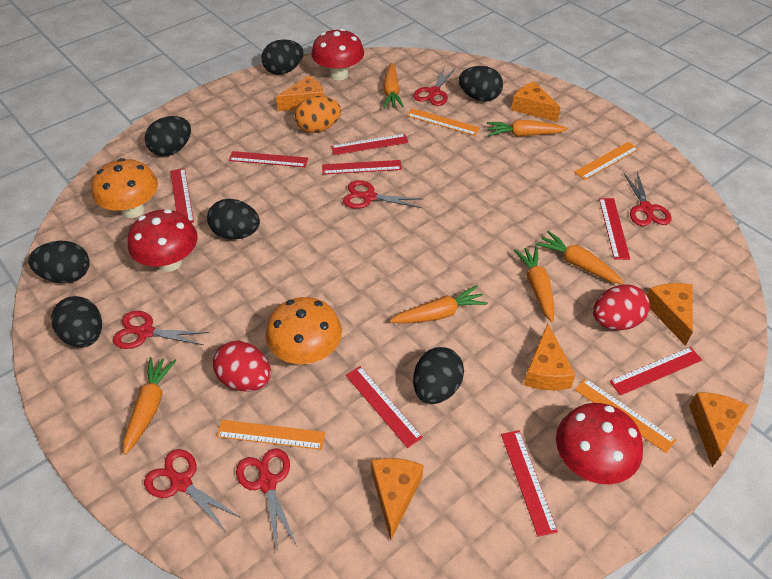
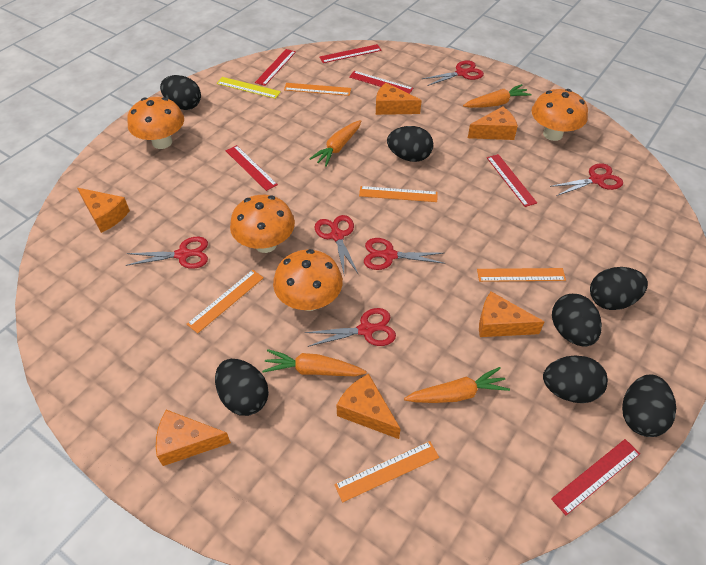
orange carrot: [123,357,176,455] [383,63,404,108] [390,285,488,323] [487,120,568,137] [514,246,554,322] [535,231,624,284] = 6 -> [262,349,367,376] [309,120,361,167] [404,367,510,403] [463,84,532,108] = 4
orange egg: [295,96,341,133] = 1 -> none = 0
orange mushroom: [92,158,158,218] [265,297,342,364] = 2 -> [127,97,184,149] [230,195,295,253] [273,249,343,311] [532,89,588,141] = 4
orange ruler: [216,420,325,450] [407,108,480,136] [574,142,639,180] [575,378,676,453] = 4 -> [187,270,264,333] [284,83,351,96] [334,441,439,502] [359,186,438,202] [477,268,566,282] = 5
red egg: [213,341,271,392] [593,284,650,330] = 2 -> none = 0
red mushroom: [128,209,198,272] [311,28,364,80] [556,403,643,484] = 3 -> none = 0
red ruler: [170,168,194,223] [229,151,308,167] [322,160,402,174] [331,134,409,155] [346,366,423,448] [501,430,558,537] [599,198,630,260] [609,347,702,396] = 8 -> [226,145,278,191] [255,49,296,86] [320,44,382,63] [349,71,413,94] [487,154,537,207] [551,439,640,515] = 6
yellow ruler: none = 0 -> [217,77,281,99] = 1

